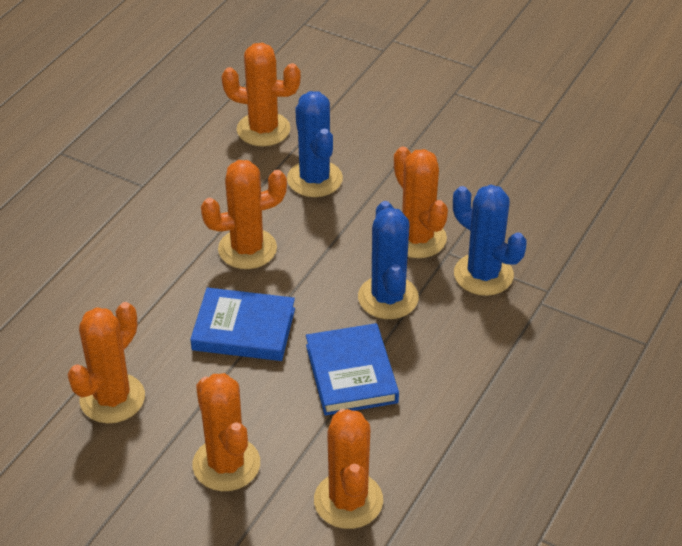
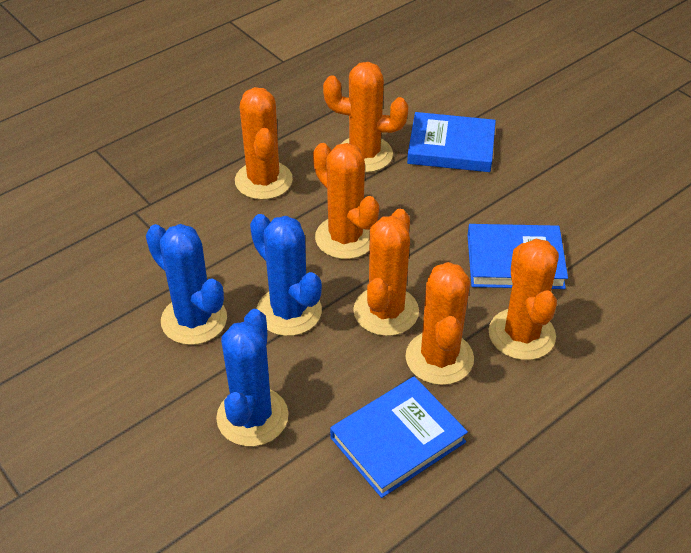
blue book: [190,287,295,361] [306,323,399,416] = 2 -> [330,376,468,498] [407,112,496,172] [467,224,568,289] = 3

